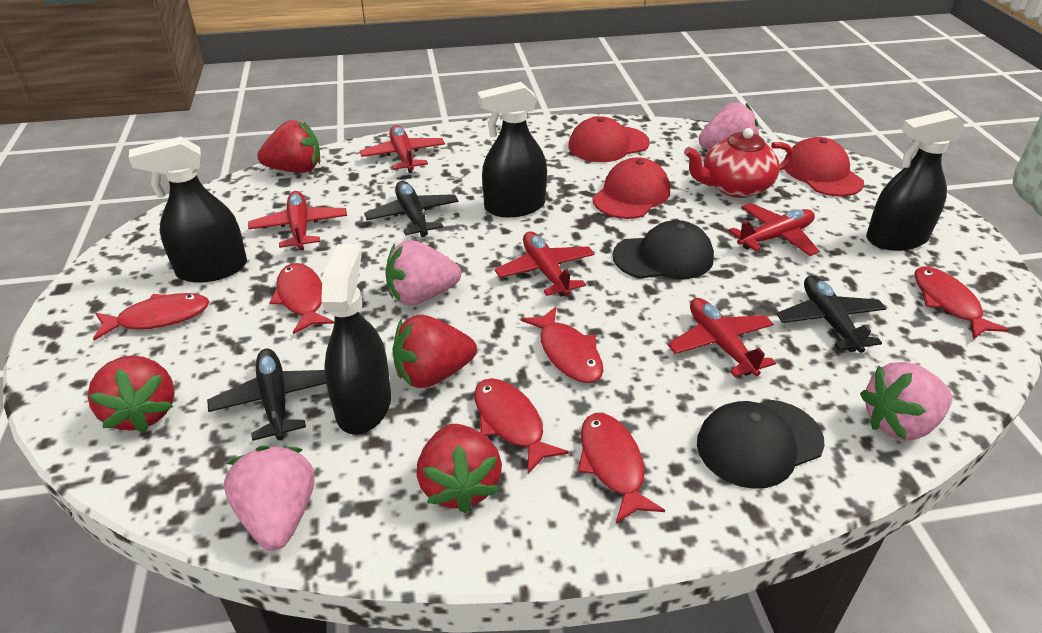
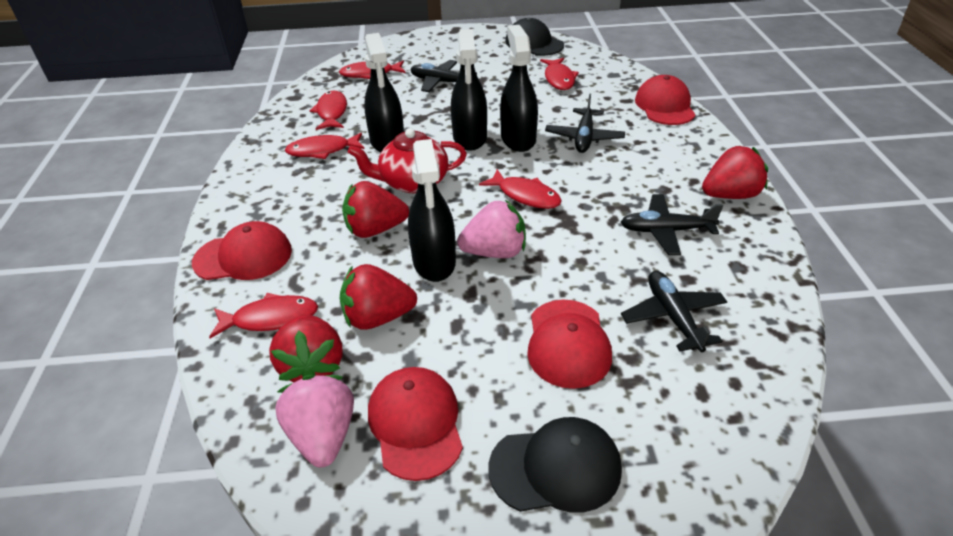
black plane: [207,348,326,441] [364,181,459,237] [776,275,886,353] = 3 -> [410,60,477,92] [545,94,625,153] [621,194,723,255] [621,271,727,352] = 4
pink strawberry: [224,446,315,551] [385,240,461,306] [699,103,759,149] [860,362,952,440] = 4 -> [275,375,354,467] [457,200,526,258] = 2
red cap: [568,116,650,162] [592,157,670,219] [784,137,864,197] = 3 -> [192,221,292,280] [368,367,463,481] [527,300,612,389] [635,75,695,125] = 4
red plane: [248,191,347,250] [360,125,445,173] [495,231,595,297] [668,298,776,377] [729,203,820,256] = 5 -> none = 0

